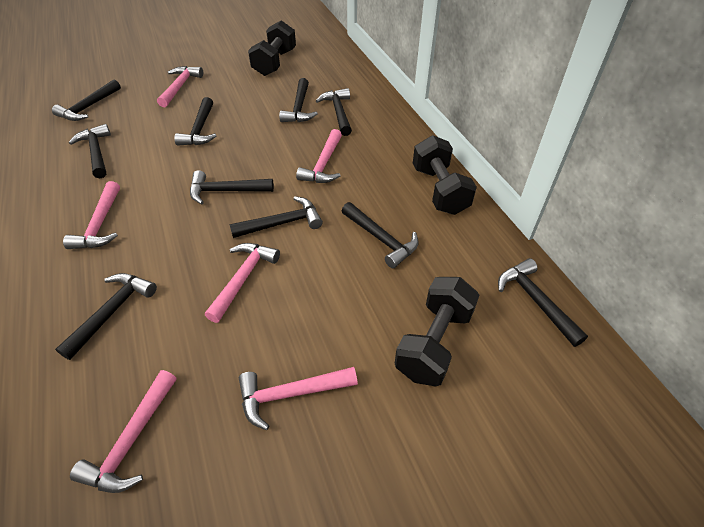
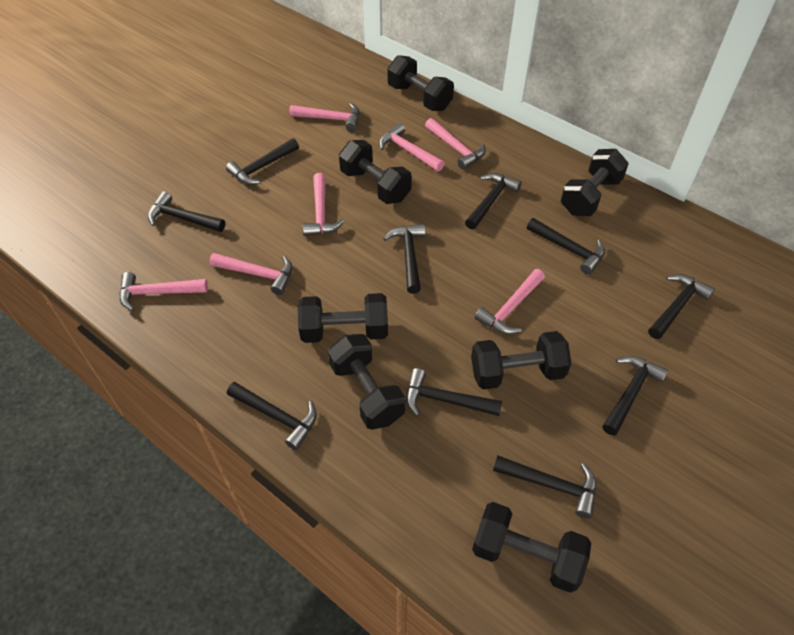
black dumbbell: [248,20,296,76] [395,277,479,387] [413,135,477,215] = 3 -> [298,293,388,343] [328,334,405,430] [339,140,412,204] [387,55,454,111] [471,331,572,390] [472,502,591,593] [561,149,629,216] = 7
pink hammer: [63,181,120,249] [70,370,176,493] [157,66,203,107] [205,243,280,323] [239,367,358,430] [296,129,342,183] = 6 -> [120,272,208,311] [209,253,293,295] [289,103,360,132] [302,173,345,236] [379,123,445,172] [425,118,486,170] [475,269,545,334] = 7

